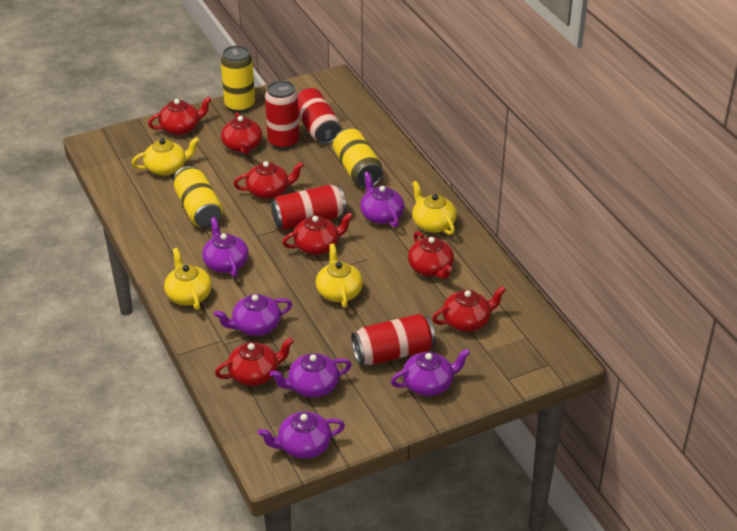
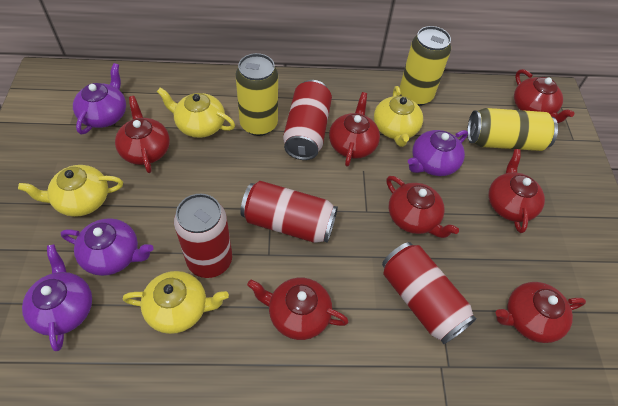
purple teapot: [202,217,249,277] [214,294,292,336] [258,411,345,459] [270,353,352,398] [360,172,404,227] [391,349,470,396] = 6 -> [22,244,92,351] [61,218,153,276] [73,63,126,134] [408,130,468,176] = 4

